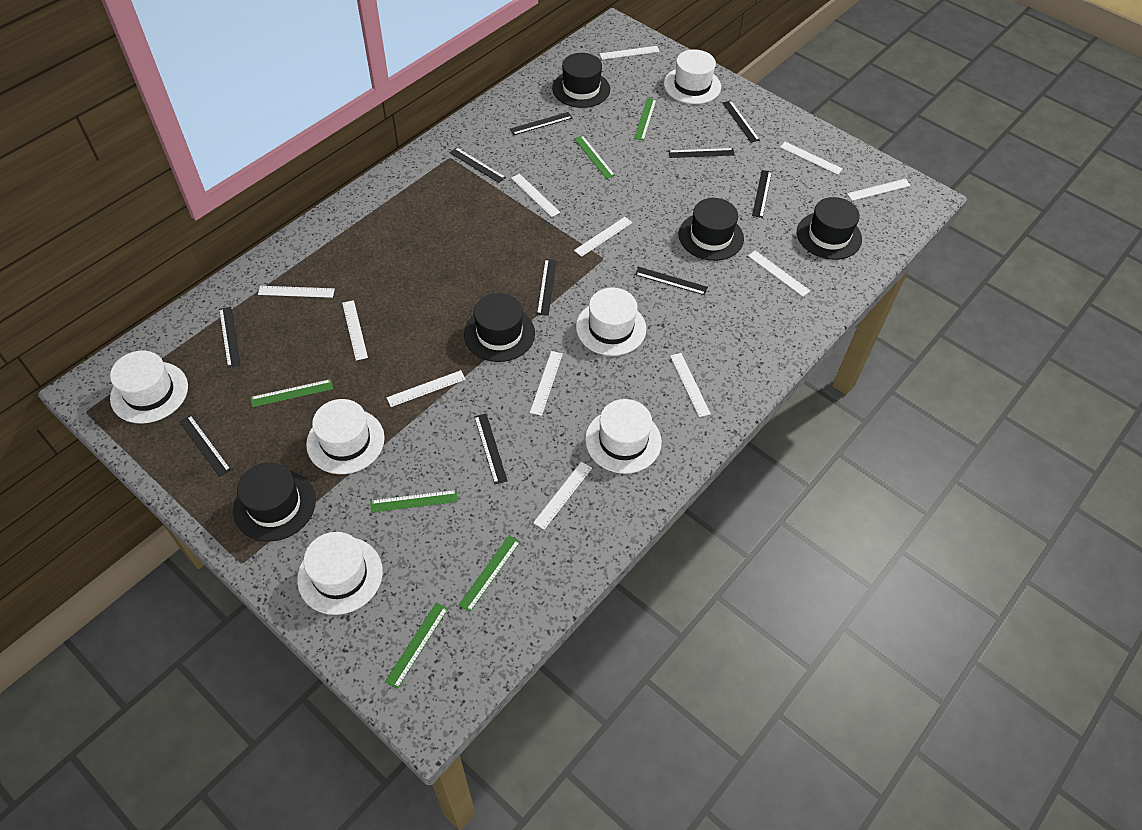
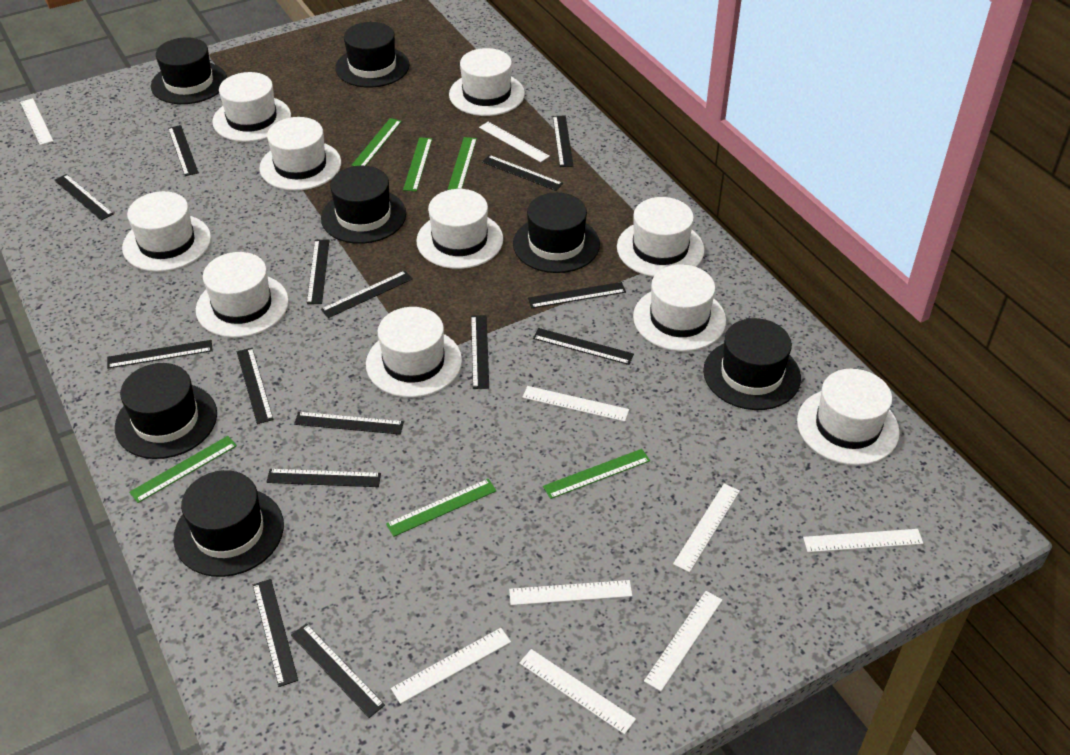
black hat: [233,462,316,542] [464,293,535,362] [552,53,610,108] [678,198,744,261] [797,197,862,260] = 5 -> [115,363,217,459] [151,37,227,104] [173,470,284,577] [321,166,406,244] [335,22,409,88] [513,193,600,273] [703,318,801,410] = 7
black ruler: [179,415,231,477] [219,307,240,368] [450,147,506,183] [474,414,507,484] [510,112,572,135] [537,259,556,316] [635,267,708,295] [668,148,735,158] [722,100,760,143] [752,170,772,218] = 10 -> [54,174,113,221] [107,340,213,368] [168,125,199,176] [237,348,274,424] [253,579,298,687] [266,469,381,487] [291,623,385,718] [294,412,404,434] [307,239,329,304] [321,271,413,318] [471,315,489,389] [482,155,563,191] [528,282,626,308] [533,328,634,365] [553,116,573,167] = 15
white hat: [110,350,188,424] [297,532,383,615] [306,399,385,474] [576,288,646,356] [585,399,662,474] [664,49,721,104] = 6 -> [122,191,211,272] [196,252,289,338] [212,72,291,142] [259,117,341,191] [366,307,462,398] [416,189,503,269] [449,48,525,116] [617,197,704,277] [633,264,726,351] [797,369,900,465] = 10
white ruler: [258,286,335,298] [342,300,368,361] [387,370,466,407] [511,174,560,217] [530,351,563,416] [533,462,592,530] [574,217,632,257] [600,46,660,60] [670,353,711,417] [748,250,810,296] [780,142,843,175] [847,179,911,201] = 12 -> [20,98,53,145] [391,628,511,704] [479,122,550,162] [509,580,632,605] [519,649,636,734] [522,386,629,422] [644,591,722,691] [673,484,740,572] [803,529,923,552] = 9

